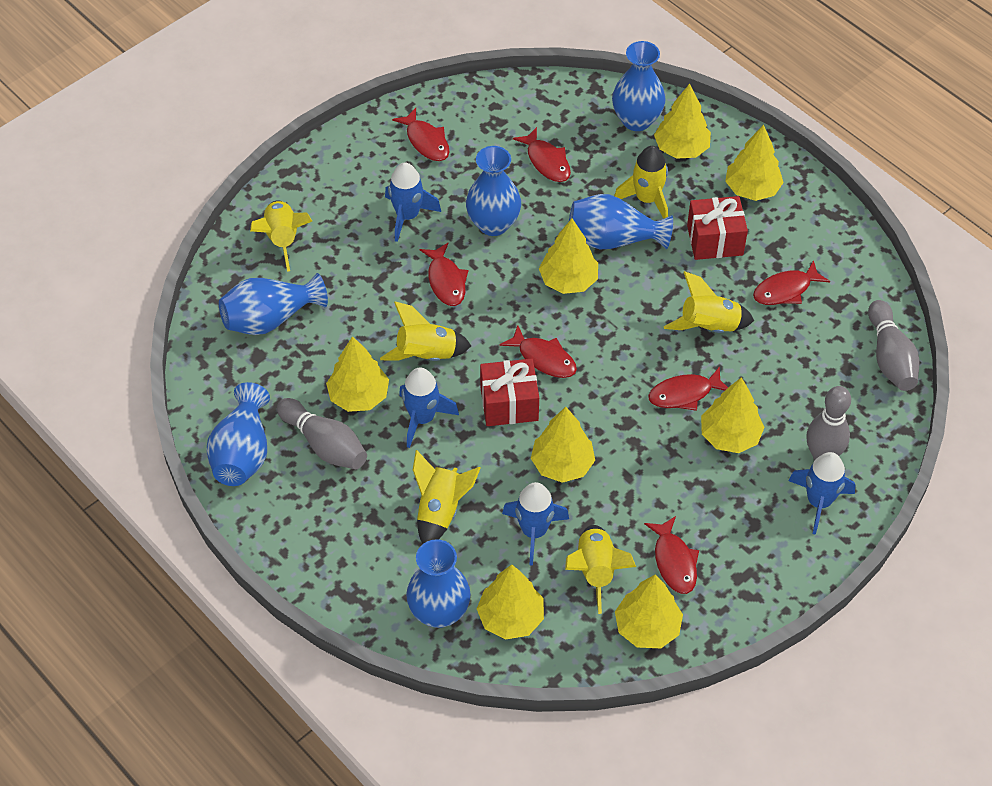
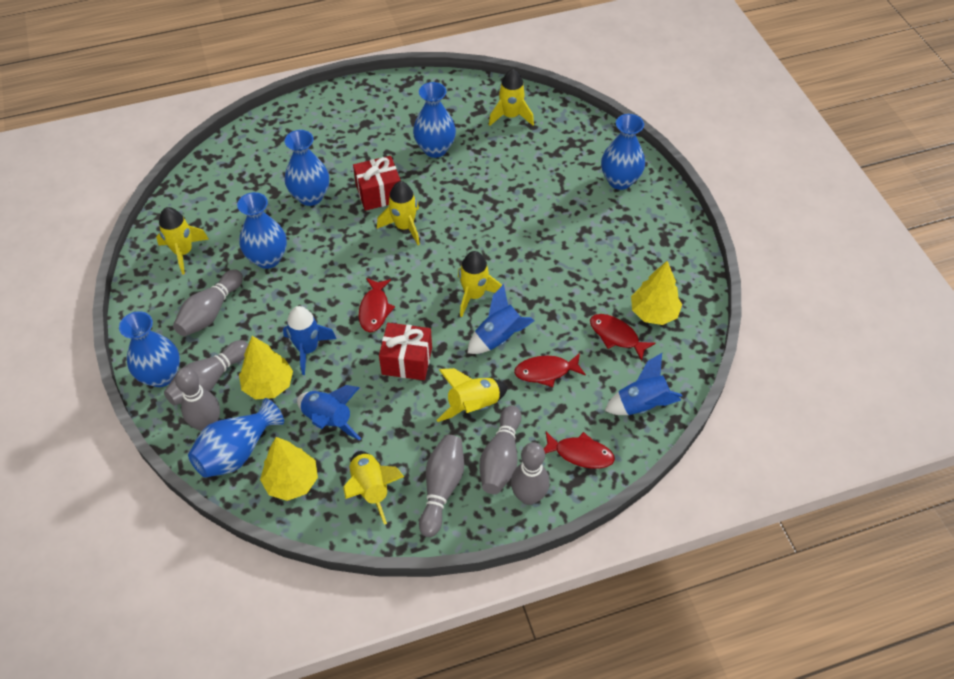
grey bowling pin: [277,398,367,469] [806,386,851,460] [868,300,919,391] = 3 -> [164,340,248,406] [173,269,243,336] [175,368,220,431] [419,435,464,537] [479,405,522,494] [511,442,550,505] = 6
red fish: [392,108,450,161] [420,243,468,306] [499,325,577,378] [513,127,571,182] [644,516,699,594] [648,366,728,411] [753,260,830,305] = 7 -> [359,278,395,332] [514,353,586,387] [544,431,615,469] [590,314,656,361] = 4
yellow tree: [326,336,389,412] [477,565,544,640] [531,407,595,483] [539,219,598,294] [615,574,683,648] [654,84,711,159] [701,377,764,453] [725,125,784,201] = 8 -> [239,336,293,400] [260,437,318,501] [631,261,682,325] = 3

